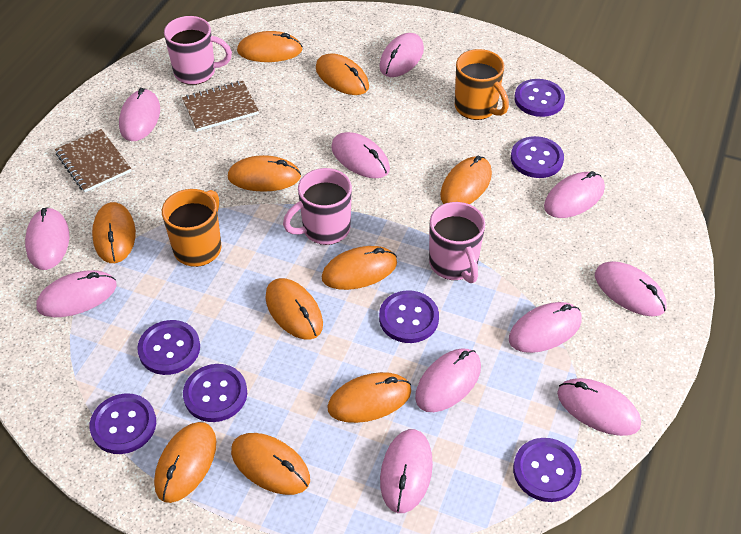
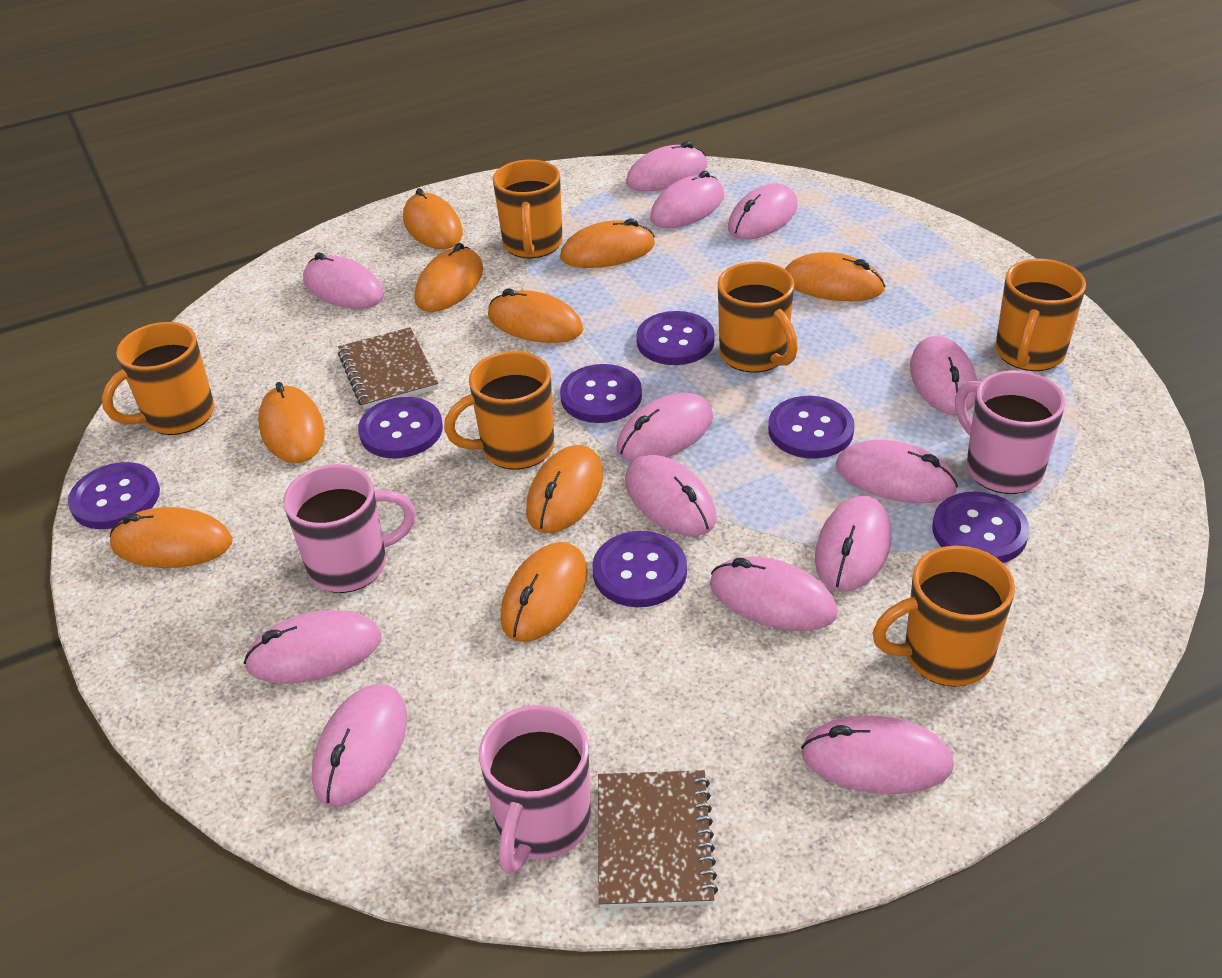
orange mouse: [92,202,136,263] [154,422,216,503] [228,155,301,192] [231,433,310,495] [237,31,303,62] [265,278,323,340] [316,53,369,95] [322,246,397,290] [327,372,411,423] [440,156,492,204] = 10 -> [110,507,232,568] [258,382,325,463] [403,188,463,249] [415,243,483,312] [488,288,583,343] [500,542,588,642] [526,445,603,533] [560,219,655,268] [785,252,885,301] = 9
orange mug: [162,189,222,267] [455,49,509,120] = 2 -> [102,322,215,435] [444,351,554,470] [493,160,563,258] [718,262,798,373] [873,546,1015,687] [996,259,1086,371] = 6
pink mouse: [25,207,69,270] [36,270,117,317] [119,88,160,141] [331,132,390,178] [379,33,424,77] [380,429,433,513] [415,348,481,412] [509,302,582,353] [544,171,605,218] [557,378,641,436] [595,261,667,316] = 11 -> [244,610,382,684] [303,252,384,309] [312,684,407,807] [617,393,713,462] [625,455,717,536] [626,141,707,191] [650,171,725,228] [710,557,837,631] [728,184,798,240] [801,715,954,794] [815,496,891,592] [836,440,958,503] [910,336,977,415] = 13

